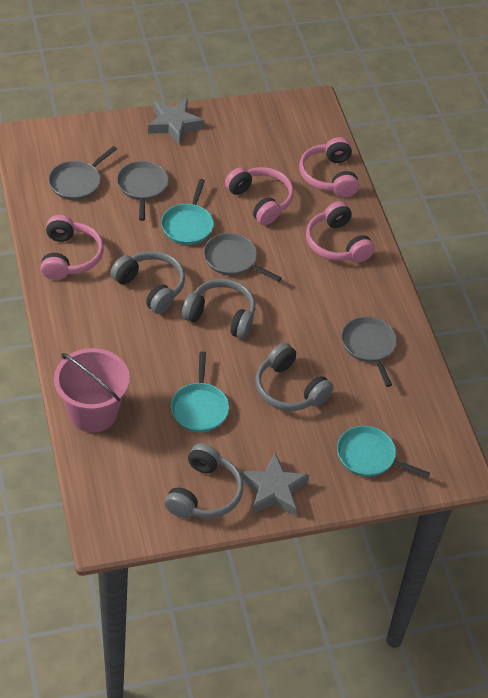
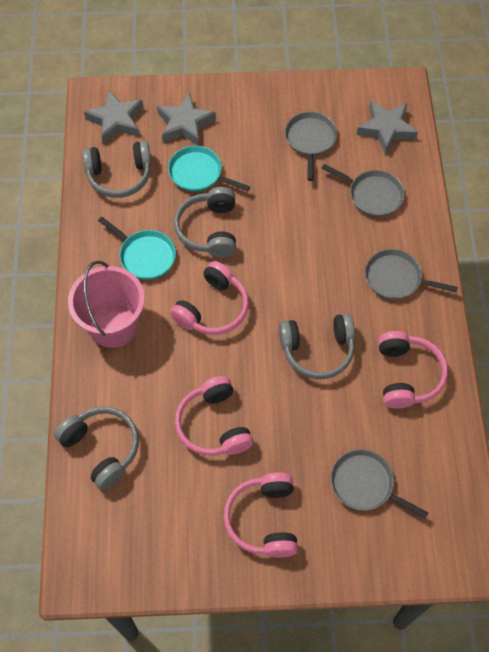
grey star: [148,99,204,145] [240,453,309,516] = 2 -> [84,90,143,144] [157,92,216,146] [357,101,418,155] = 3
turquoise pan: [161,179,214,245] [171,351,229,432] [337,426,430,478] = 3 -> [98,217,176,280] [168,146,250,192] = 2

